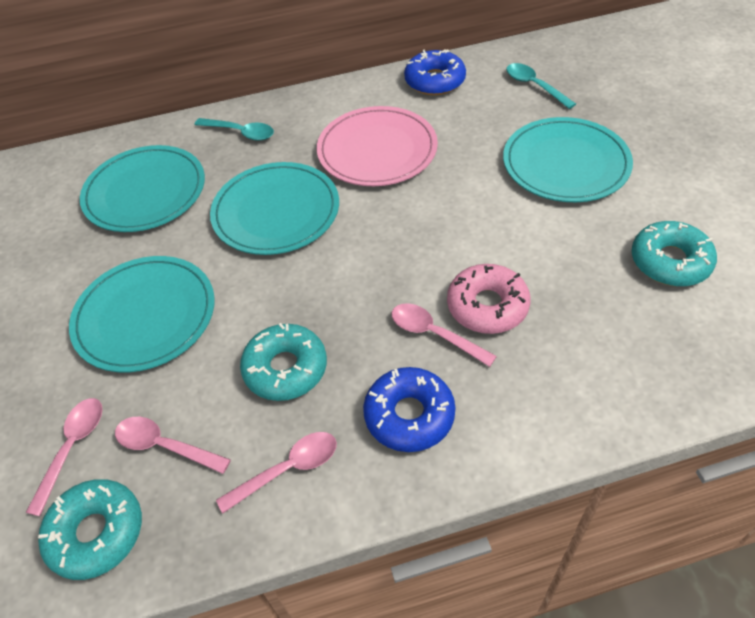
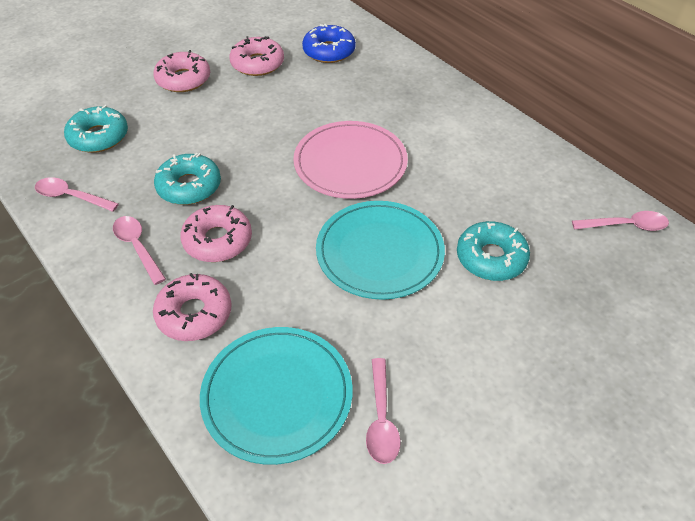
blue donut: [363,367,455,452] [404,49,466,95] = 2 -> [302,24,356,63] = 1
pink donut: [447,264,531,334] = 1 -> [153,50,210,92] [153,273,232,341] [180,205,252,262] [229,36,284,76] = 4
turquoise plate: [69,256,215,372] [80,145,205,232] [210,162,339,255] [503,117,633,202] = 4 -> [200,327,352,465] [316,201,445,300] = 2
turquoise spoon: [195,118,274,141] [506,63,576,109] = 2 -> none = 0

